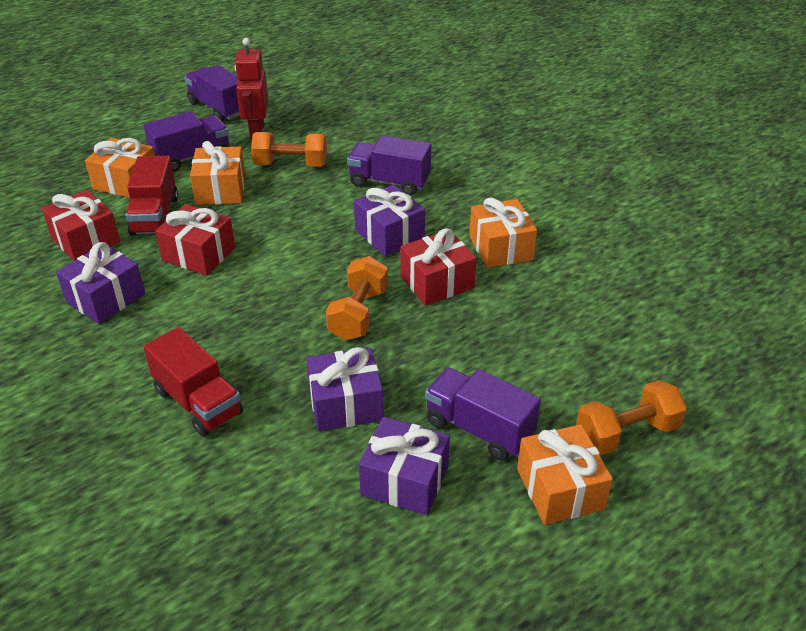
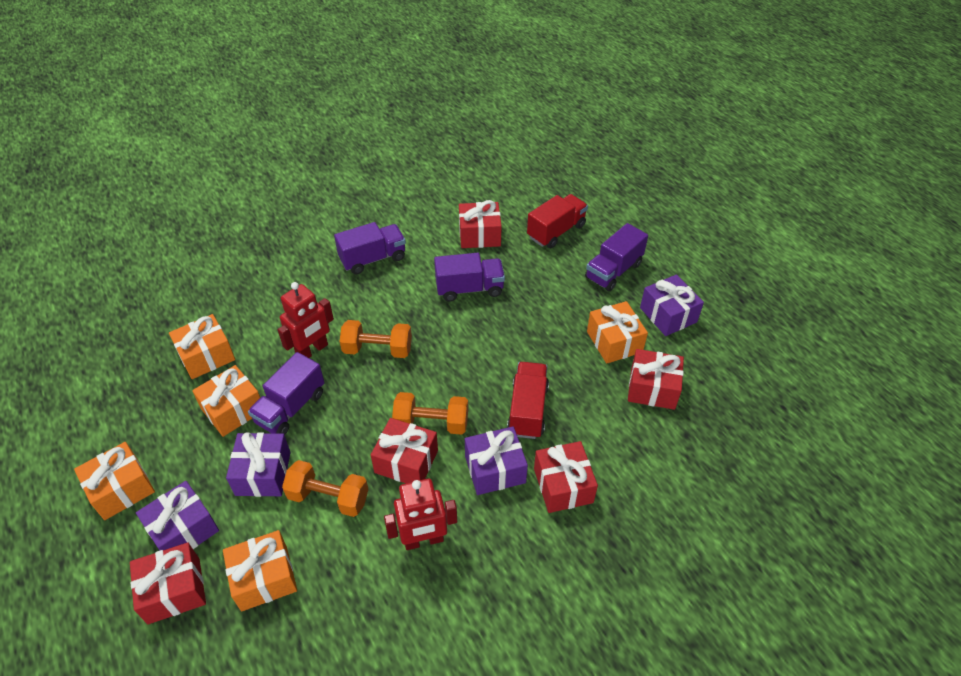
orange gift: [85,138,155,198] [190,141,245,205] [469,198,537,268] [517,424,613,525] = 4 -> [74,442,155,520] [169,314,235,379] [192,365,260,437] [223,530,297,611] [587,301,648,364] = 5
red gift: [42,190,120,261] [155,204,235,276] [400,228,476,306] = 3 -> [130,543,206,624] [371,418,438,483] [459,200,502,248] [534,441,598,513] [628,349,684,410] = 5
red robot: [235,38,268,140] = 1 -> [278,282,334,358] [384,479,457,550] = 2

